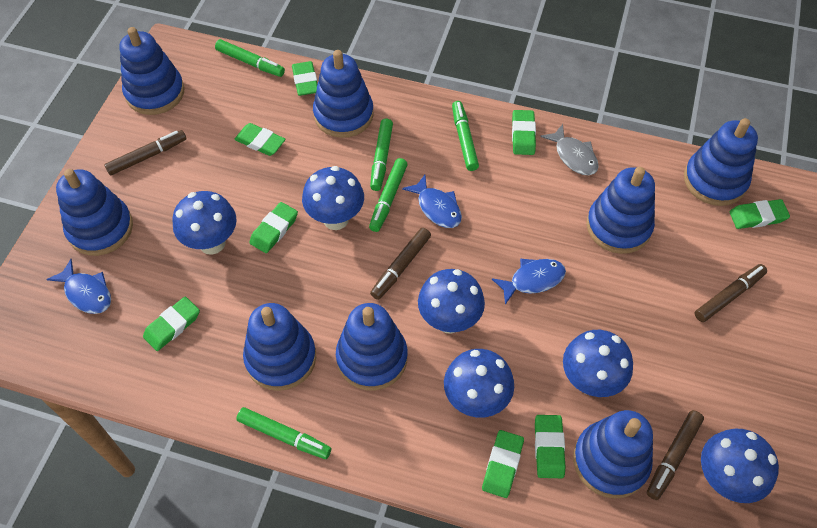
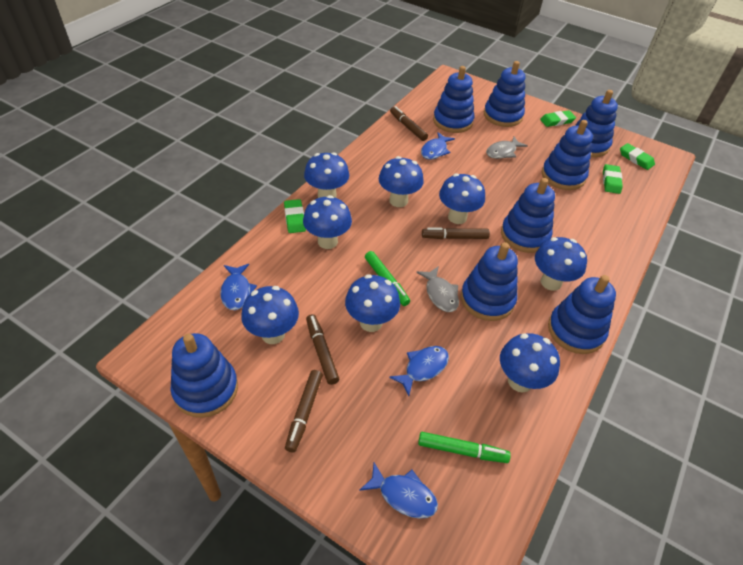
blue fish: [46,259,111,314] [402,175,462,228] [492,258,566,305] = 3 -> [220,264,257,310] [359,463,438,519] [389,346,449,396] [421,132,455,160] = 4
blue mushroom: [172,191,237,255] [302,166,364,230] [418,269,485,334] [444,349,514,418] [563,330,633,397] [701,429,779,503] = 6 -> [241,286,299,344] [303,195,352,249] [304,152,349,198] [345,274,400,332] [379,156,424,207] [439,173,485,224] [500,333,560,393] [535,237,587,291] = 8
green eraser: [143,297,200,351] [234,123,286,156] [249,202,298,253] [292,61,318,96] [482,430,524,498] [512,110,536,155] [535,415,566,478] [729,199,790,229] = 8 -> [284,199,306,233] [540,110,576,127] [603,164,623,194] [620,143,655,170] = 4
green marker: [215,39,285,77] [236,407,331,459] [369,158,408,232] [370,119,393,191] [452,101,479,171] = 5 -> [365,251,410,306] [418,432,511,463] = 2
grey fish: [540,124,599,175] = 1 -> [416,266,459,312] [486,136,528,159] = 2

